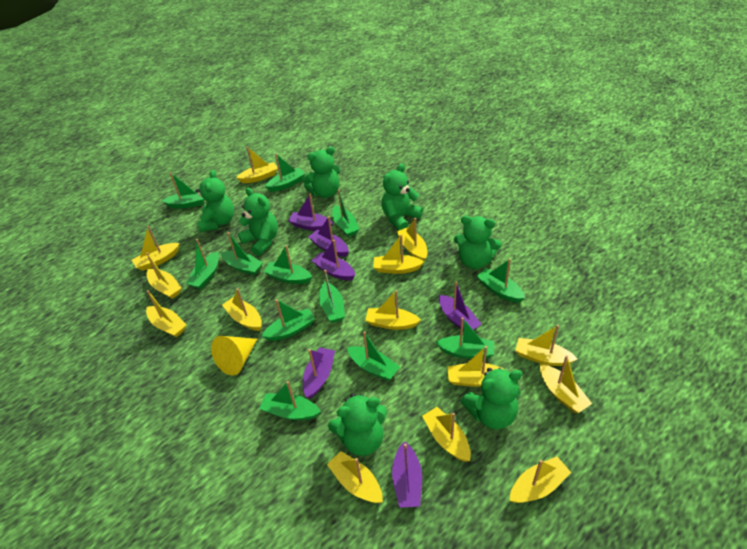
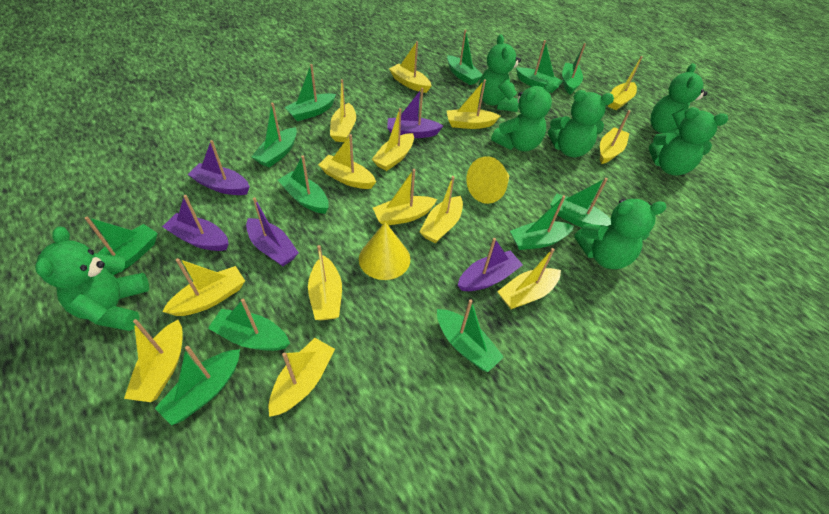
purple boat: [288,193,333,231] [303,347,335,398] [308,216,349,257] [312,240,355,281] [392,441,422,508] [439,281,481,331] = 6 -> [162,195,229,251] [187,140,250,195] [246,197,299,266] [387,88,443,138] [458,238,523,291] = 5
yellow cone: [211,336,257,375] = 1 -> [359,222,410,280] [466,156,509,204] = 2

